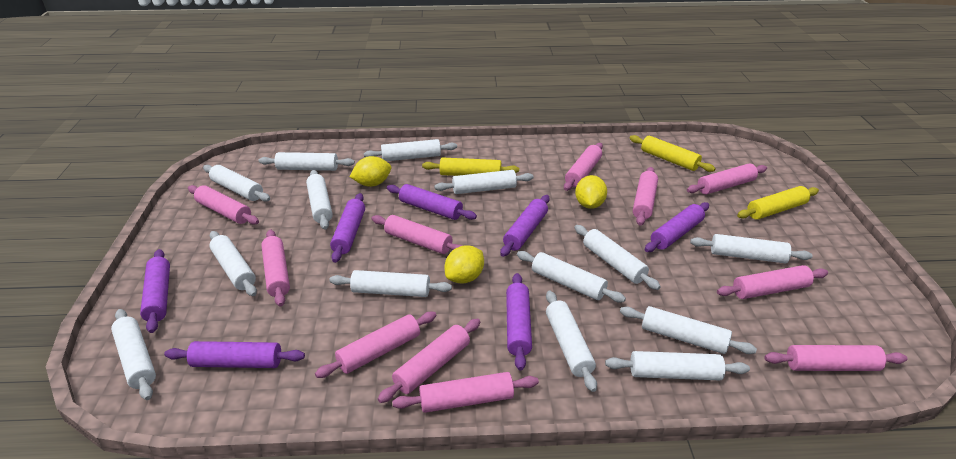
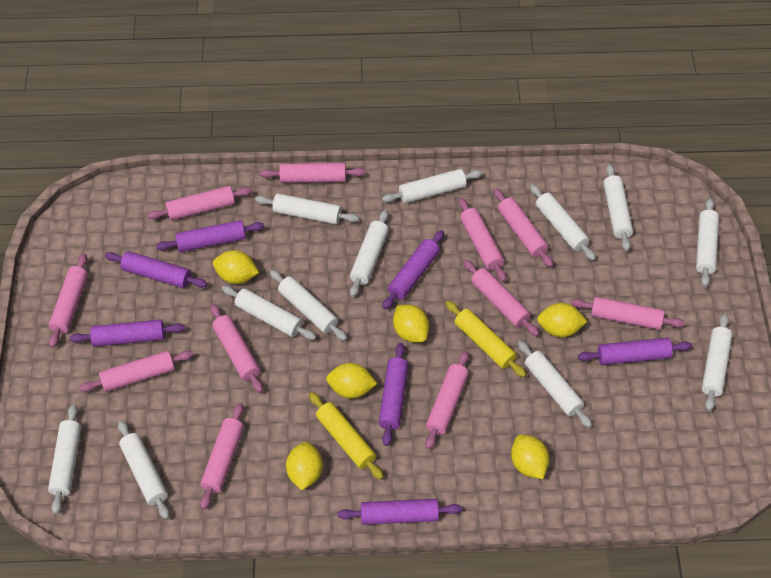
white rolling pin: [111,309,156,400] [203,165,270,202] [209,231,257,296] [258,152,355,171] [306,170,333,229] [329,270,452,297] [364,139,457,161] [434,170,534,194] [517,251,626,302] [546,291,597,392] [575,225,661,290] [605,351,750,380] [620,306,757,354] [690,234,813,264] = 14 -> [48,404,81,514] [118,420,170,519] [222,286,316,340] [255,193,359,224] [270,270,347,341] [350,210,389,297] [382,169,483,203] [518,341,592,428] [530,184,596,261] [603,164,633,251] [696,198,719,287] [702,314,732,411] = 12
yellow lemon: [349,156,391,187] [445,245,484,284] [575,175,607,209] = 3 -> [213,250,259,284] [286,442,323,490] [326,363,377,398] [393,305,429,343] [511,435,549,479] [537,303,588,337] = 6
yellow rolling pin: [422,157,519,176] [630,135,716,172] [737,186,819,220] = 3 -> [309,392,384,480] [446,301,527,378] = 2

